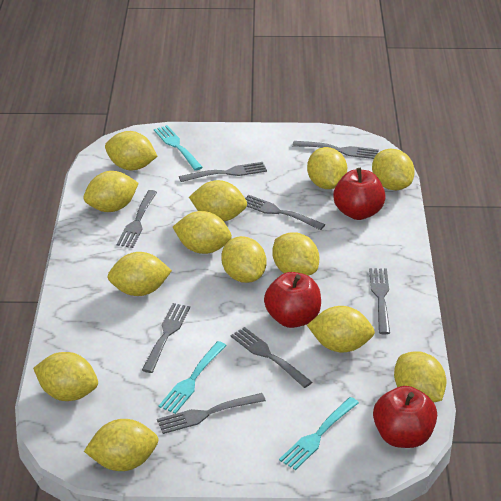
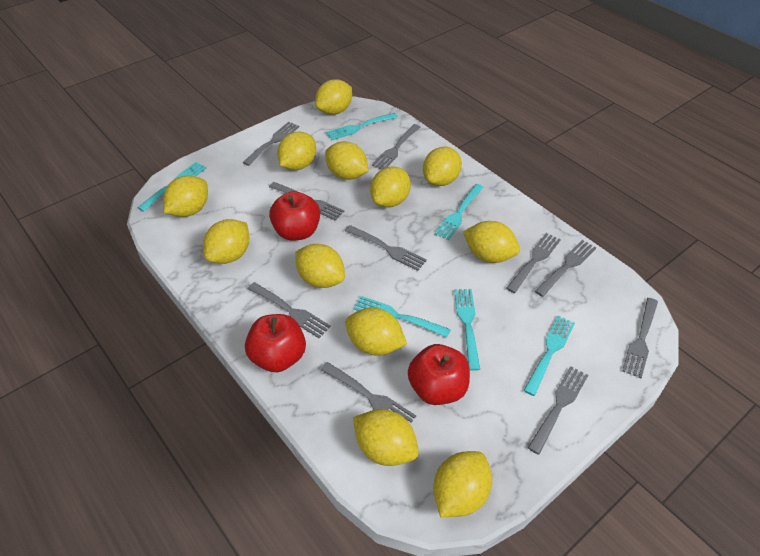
grey fork: [117,190,157,248] [142,303,190,373] [157,393,266,434] [179,162,267,182] [230,327,312,388] [245,195,325,230] [292,141,379,159] [369,268,390,334] = 8 -> [242,122,300,166] [248,282,331,338] [269,182,344,221] [321,362,416,423] [345,225,427,271] [372,124,420,169] [506,233,561,293] [528,366,588,455] [535,240,596,297] [622,298,658,378] = 10
turquoise fork: [154,125,203,171] [159,341,227,414] [279,397,359,470] = 3 -> [137,162,207,212] [326,113,398,140] [353,296,451,338] [434,184,484,240] [454,289,480,371] [523,316,575,396] = 6
yellow lemon: [33,352,98,401] [83,171,139,212] [84,419,159,471] [105,131,157,170] [108,252,172,296] [173,211,232,254] [189,180,247,221] [221,236,267,283] [272,232,319,276] [307,147,347,189] [307,306,375,352] [372,149,415,190] [394,351,447,403] = 13 -> [163,176,208,217] [203,219,249,264] [277,131,316,170] [295,244,345,288] [315,79,352,115] [325,141,368,180] [345,308,407,356] [353,409,419,466] [370,167,411,207] [423,147,462,186] [433,451,492,517] [463,221,520,263] = 12

